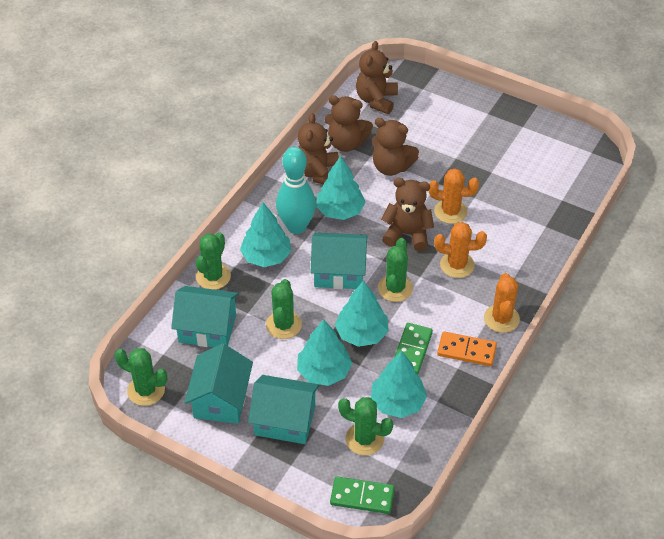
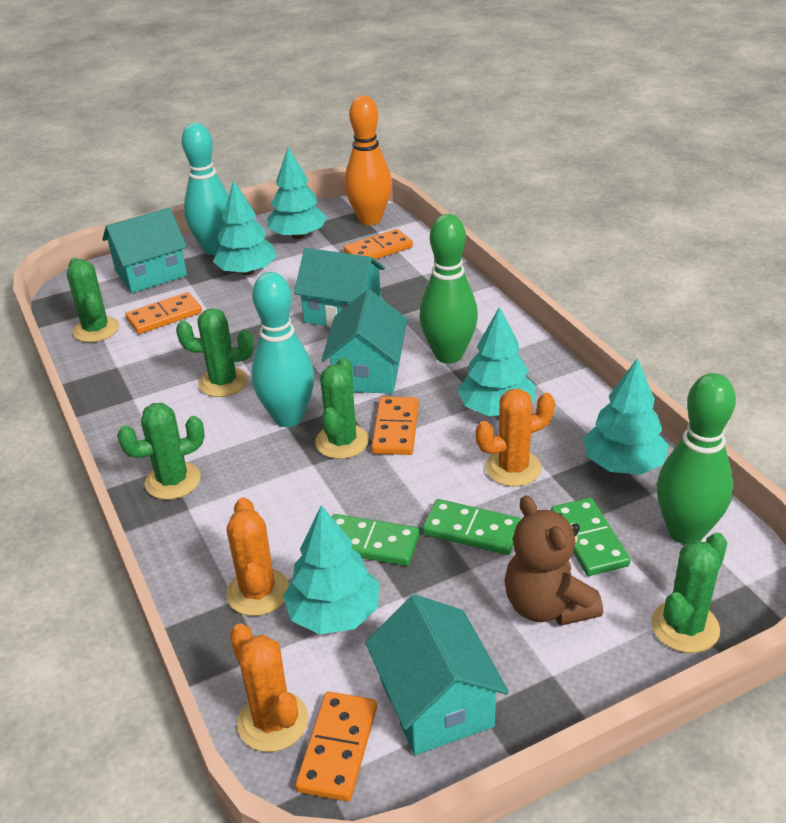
brown teddy bear: [298,113,339,184] [324,95,373,152] [356,41,398,114] [371,118,419,176] [381,178,434,251] = 5 -> [504,496,603,626] = 1
green bowling pin: none = 0 -> [419,214,478,364] [657,373,736,544] = 2
green domino: [330,476,395,514] [394,323,433,374] = 2 -> [332,514,420,566] [422,499,521,555] [551,498,630,576] = 3
orange bowling pin: none = 0 -> [344,96,392,225] = 1
orange domino: [437,331,497,366] = 1 -> [125,292,202,334] [295,692,377,802] [343,229,413,259] [372,396,419,455] = 4
turquoise bowling pin: [276,147,316,234] = 1 -> [182,123,229,255] [251,272,314,427] = 2

